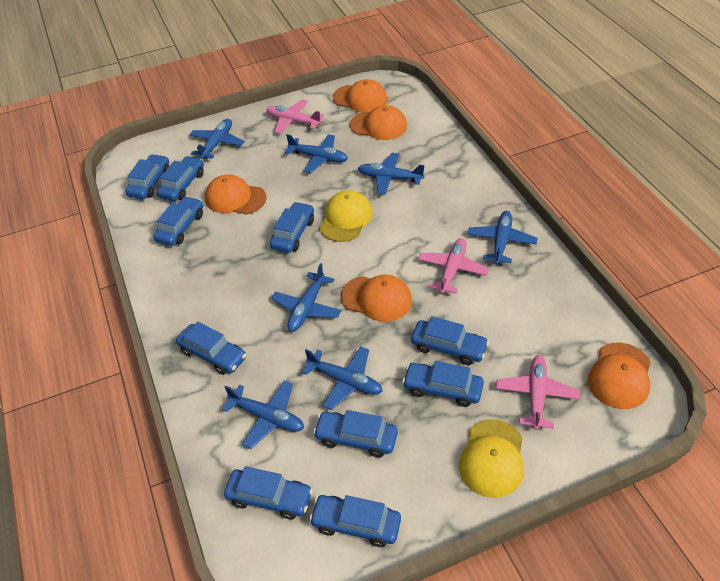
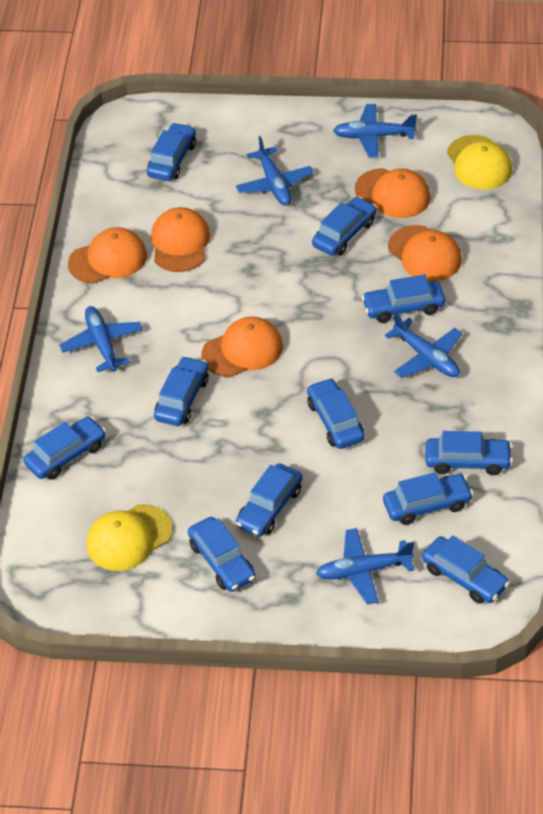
blue car: [125,154,169,199] [154,196,203,246] [157,156,204,201] [176,322,246,375] [224,467,313,520] [270,202,314,253] [309,495,401,547] [313,410,398,458] [402,361,484,407] [411,316,489,365] = 10 -> [24,416,106,480] [147,122,196,181] [154,356,209,426] [188,517,256,592] [236,463,303,537] [307,378,364,449] [312,197,376,256] [362,274,445,323] [383,472,473,525] [422,535,510,604] [425,431,513,475] = 11
blue plane: [189,119,245,159] [222,380,304,449] [271,263,342,332] [285,134,348,173] [302,346,383,410] [358,153,425,195] [467,211,538,264] = 7 -> [59,306,143,372] [236,136,314,206] [316,528,415,605] [333,104,417,158] [385,312,462,378] = 5
pink plane: [266,99,324,134] [418,238,489,294] [496,355,580,430] = 3 -> none = 0

